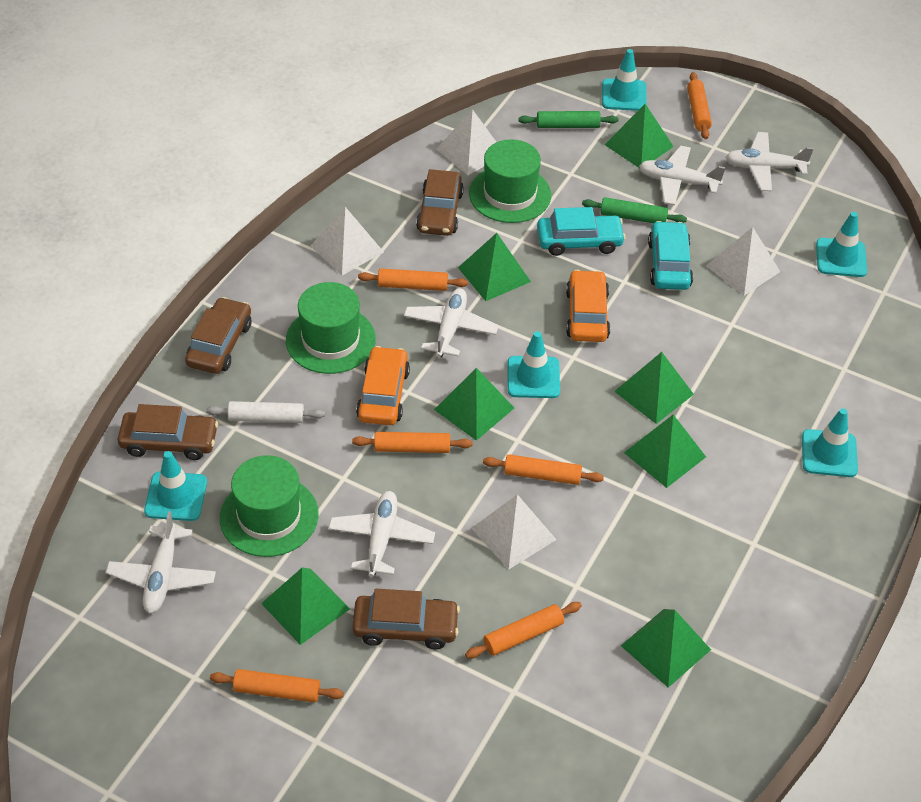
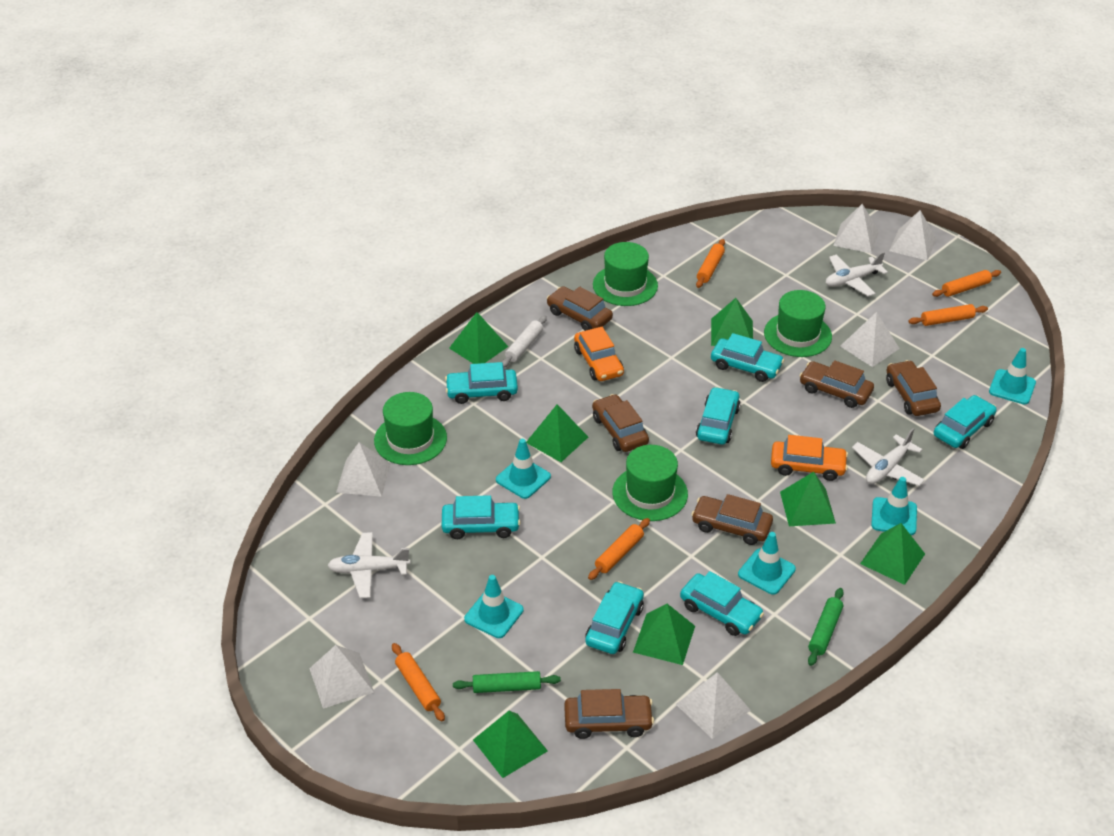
brown car: [118,404,218,460] [185,297,251,374] [352,589,460,649] [416,169,464,236] = 4 -> [547,286,613,331] [564,689,654,739] [592,394,649,452] [691,494,773,545] [800,360,874,408] [886,360,941,416] = 6
green hat: [220,455,319,557] [286,282,376,374] [469,139,551,223] = 3 -> [374,392,447,465] [593,242,658,306] [612,445,688,521] [764,290,832,357] = 4
orange rolling pin: [210,669,344,703] [352,432,472,453] [358,268,468,291] [465,602,582,659] [483,454,604,485] [687,72,712,139] = 6 -> [392,643,445,721] [588,518,650,580] [696,239,725,288] [908,304,988,326] [932,270,1001,297] = 5
turquoise car: [537,207,626,256] [648,221,693,290] = 2 -> [442,495,521,539] [445,362,518,404] [585,581,644,654] [680,571,764,636] [696,387,741,445] [711,333,784,382] [934,395,997,449] = 7
white plane: [105,511,216,614] [328,491,435,577] [404,288,499,357] [639,146,726,205] [726,132,814,191] = 5 -> [327,532,411,598] [826,252,888,297] [852,428,925,486] = 3
white pyramid: [311,207,384,275] [436,109,496,175] [471,494,557,570] [706,227,780,296] = 4 -> [309,645,374,709] [336,442,391,497] [676,672,751,739] [833,204,879,254] [840,312,900,367] [889,210,937,261] = 6

